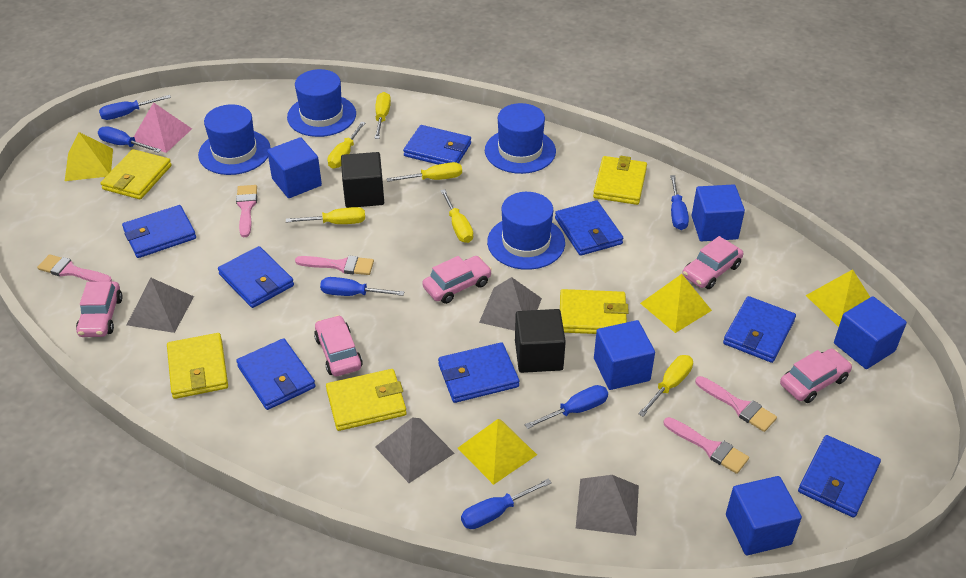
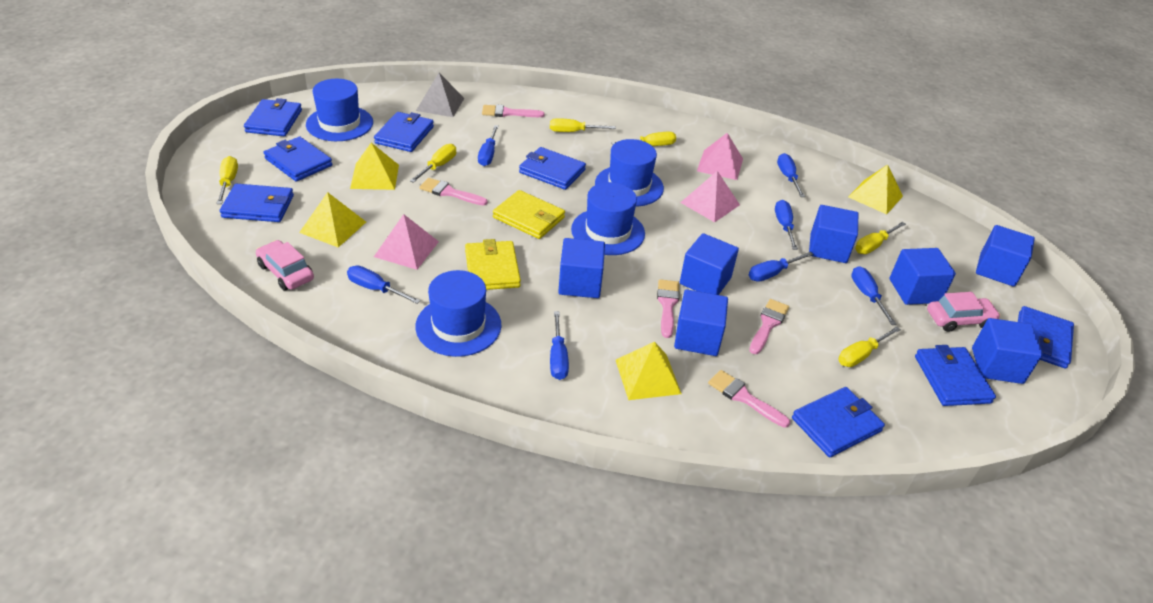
black cube: [341,152,384,208] [515,309,566,373] = 2 -> none = 0
blue cube: [267,137,322,198] [594,320,655,390] [692,184,745,241] [726,476,802,555] [834,296,907,369] = 5 -> [558,238,605,298] [674,289,728,356] [680,233,739,295] [809,205,858,263] [890,248,956,305] [972,318,1043,384] [976,225,1035,286] = 7
blue screwdriver: [98,126,161,153] [99,95,171,120] [320,277,404,296] [461,478,551,529] [525,385,608,429] [670,175,689,230] = 6 -> [347,266,421,304] [478,125,498,166] [550,311,569,380] [749,252,813,282] [775,200,798,250] [777,153,805,197] [851,266,897,325] = 7
grey pyramid: [127,278,194,333] [375,417,454,483] [479,277,542,331] [576,475,639,536] = 4 -> [416,73,464,117] = 1
pink car: [76,281,123,337] [314,315,363,376] [422,256,492,304] [682,236,743,289] [780,349,852,403] = 5 -> [256,240,314,291] [927,292,1001,332] = 2
pink pyramid: [134,102,192,153] = 1 -> [374,214,439,270] [680,171,740,222] [697,133,743,180] = 3
yellow wallet: [101,149,172,199] [167,333,228,399] [326,369,407,431] [560,289,629,334] [593,156,647,205] = 5 -> [465,239,521,290] [493,190,565,239] = 2

